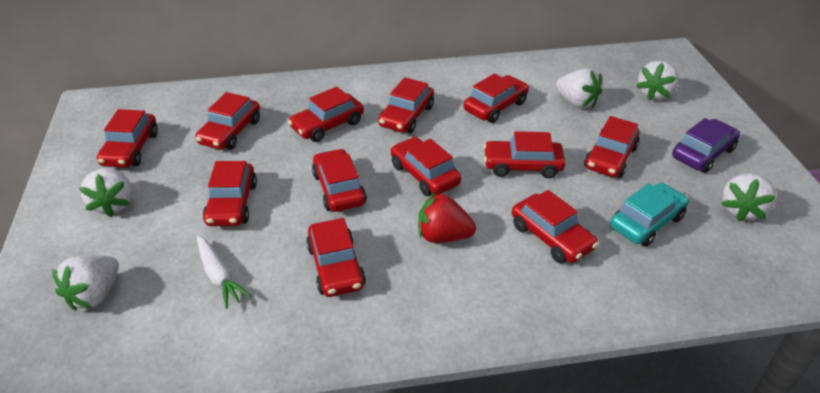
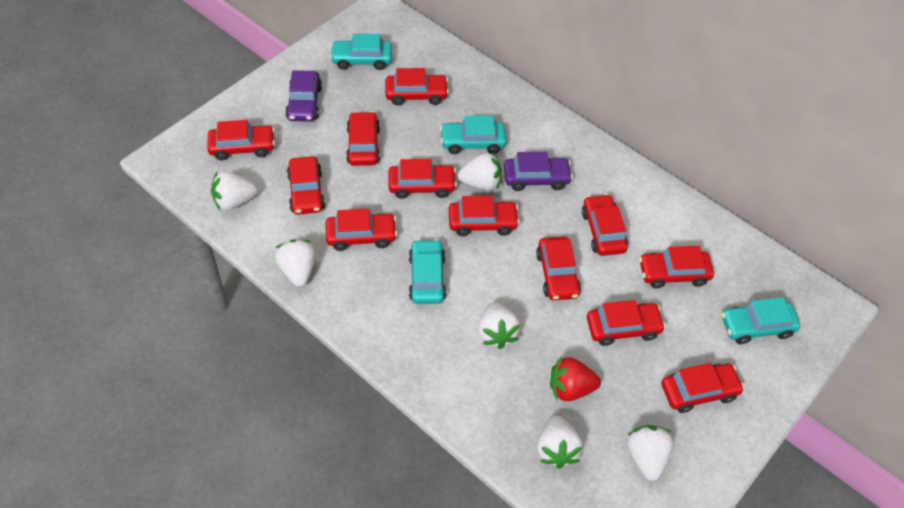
purple car: [672,118,740,173] = 1 -> [285,70,322,122] [504,152,573,191] = 2
turquoise car: [610,183,689,246] = 1 -> [330,34,392,70] [409,239,446,304] [440,116,506,154] [722,297,800,344] = 4
white carrot: [197,235,251,309] = 1 -> none = 0
white strawberry: [52,255,119,311] [79,168,132,217] [556,68,602,108] [636,60,679,101] [721,173,776,221] = 5 -> [211,171,258,210] [275,240,316,287] [458,152,502,191] [478,302,520,349] [537,415,583,469] [627,425,674,481] = 6

